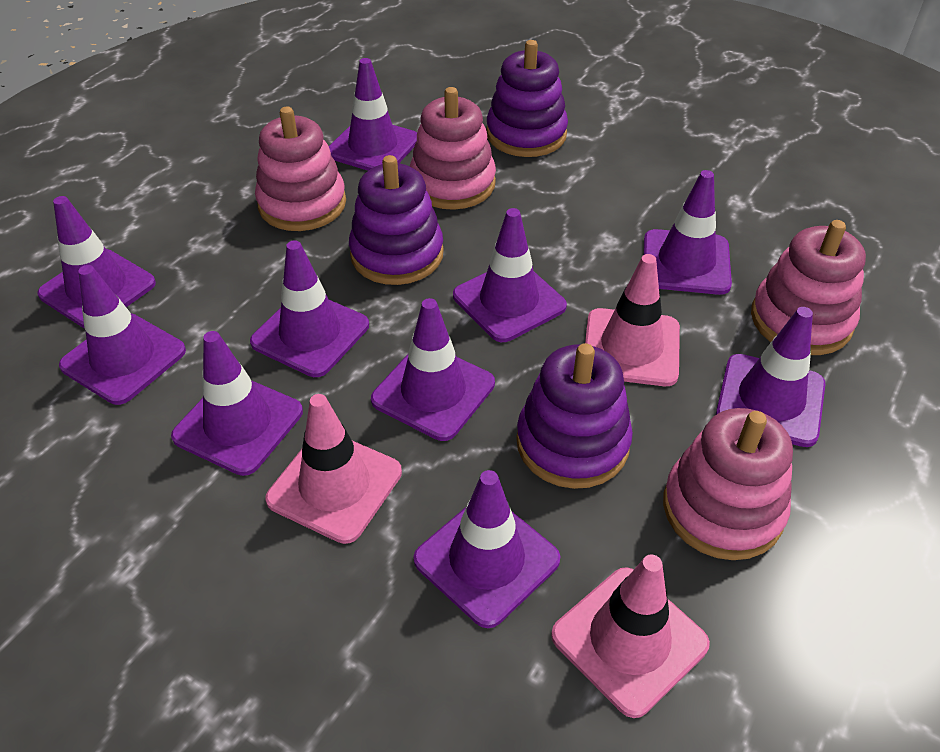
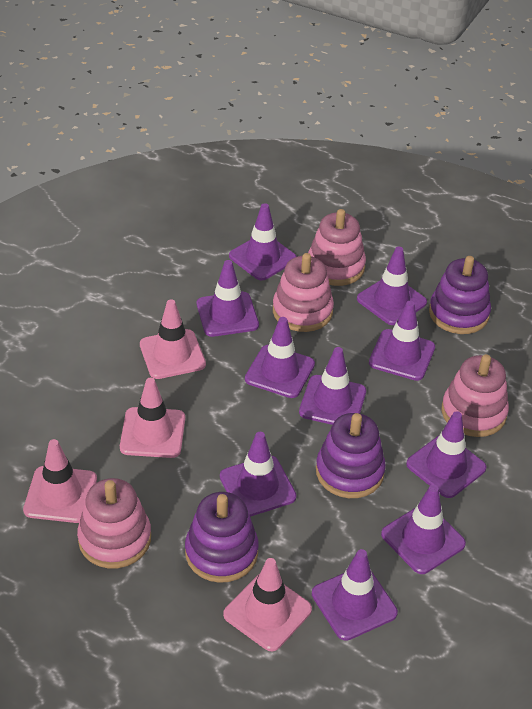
pink traffic cone: [265,394,402,544] [551,554,710,718] [585,254,680,386] = 3 -> [23,439,97,523] [120,378,185,458] [140,299,206,379] [223,558,312,651] = 4

